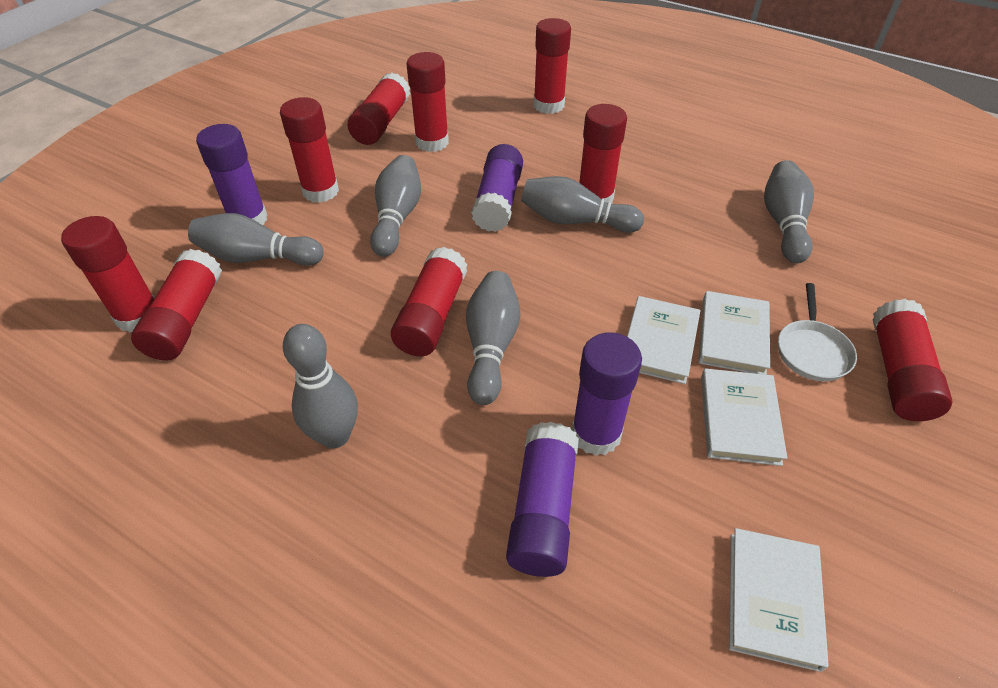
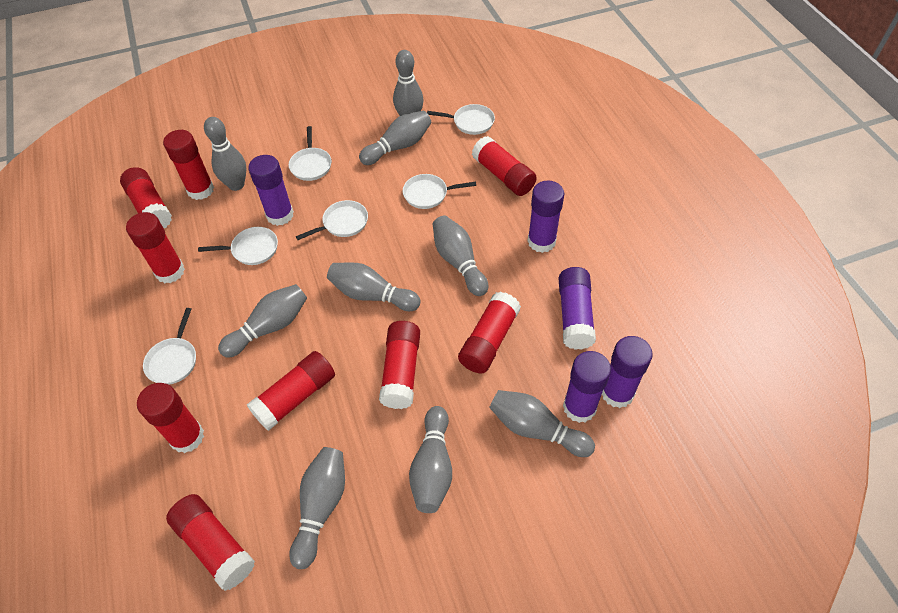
grey bowling pin: [188,213,324,266] [283,324,358,449] [370,155,421,257] [466,271,520,405] [521,176,644,233] [764,160,814,263] = 6 -> [204,117,246,191] [218,284,307,358] [289,447,345,569] [327,262,421,311] [359,111,431,165] [393,50,424,116] [409,406,452,513] [433,216,488,296] [489,390,595,457] = 9
purple glue stick: [196,124,267,225] [471,144,523,232] [506,422,579,577] [572,332,642,456] = 4 -> [248,155,294,226] [527,181,564,253] [559,267,596,350] [563,351,611,423] [602,336,653,408] = 5
white book: [627,296,700,384] [698,291,770,375] [701,368,787,466] [729,528,828,672] = 4 -> none = 0
white pan: [778,283,857,381] = 1 -> [143,308,196,385] [198,227,278,265] [289,126,332,181] [296,200,368,240] [403,174,476,209] [427,104,495,135] = 6

